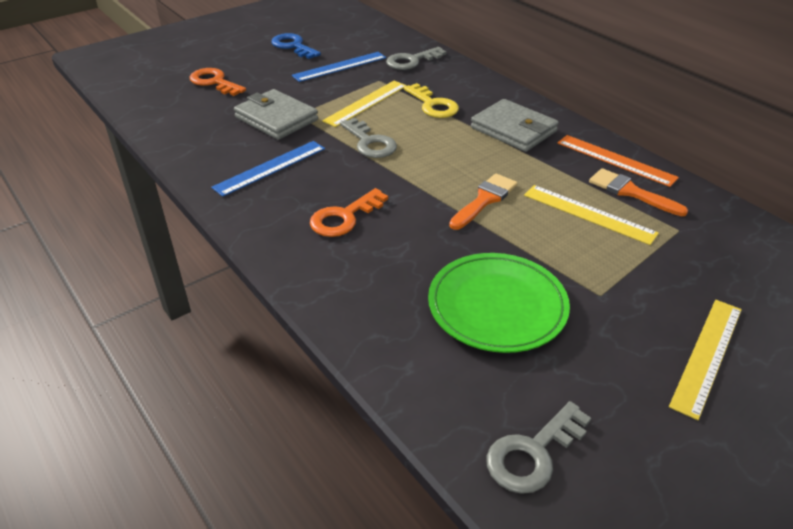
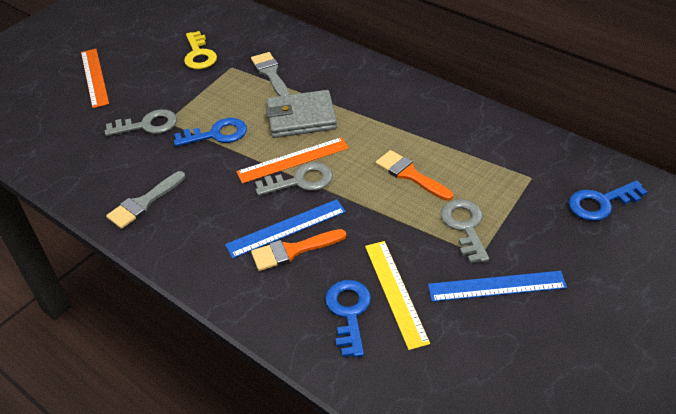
blue key: [271,33,321,59] = 1 -> [174,118,247,146] [325,280,371,357] [569,180,647,221] = 3
green plate: [428,253,570,353] = 1 -> none = 0
grey brush: none = 0 -> [106,171,185,229] [251,52,289,96] = 2
grey wallet: [234,89,318,140] [471,99,559,152] = 2 -> [266,90,337,138] = 1
orange key: [190,68,246,96] [310,188,388,237] = 2 -> none = 0
orange ruler: [558,135,679,187] = 1 -> [81,49,109,108] [236,137,349,184] = 2
yellow ruler: [322,81,407,127] [524,185,659,245] [669,300,742,420] = 3 -> [365,241,430,350] = 1

